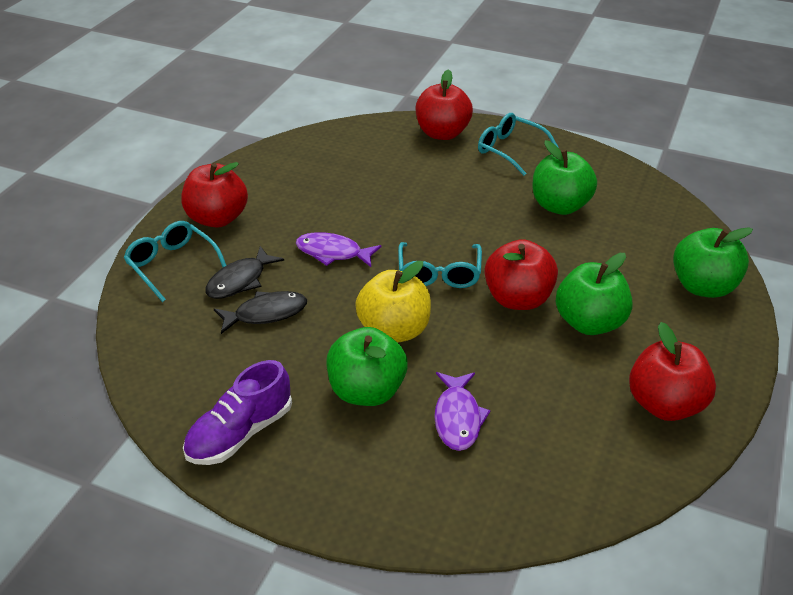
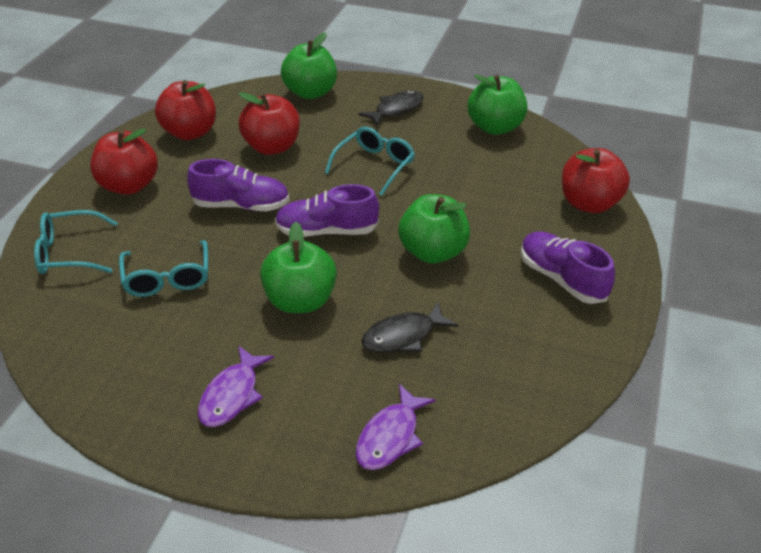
purple shoe: [183,360,292,465] = 1 -> [187,159,289,211] [275,184,379,237] [521,232,615,304] = 3
yellow apple: [355,261,431,343] = 1 -> none = 0

